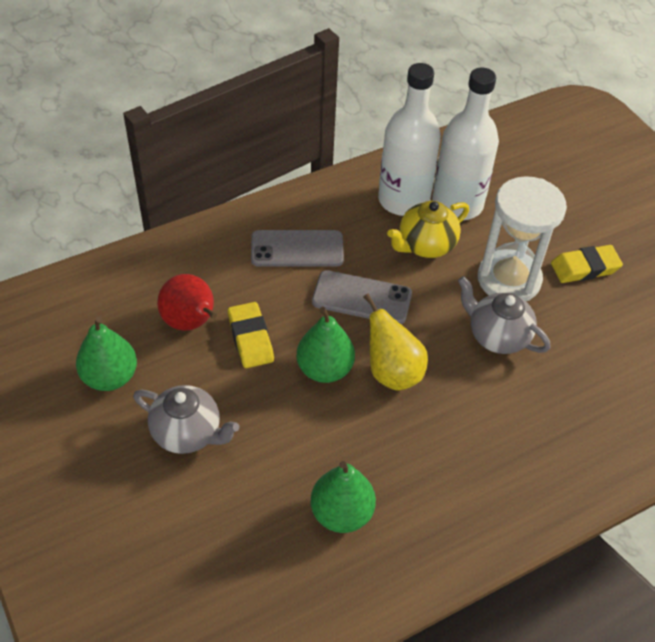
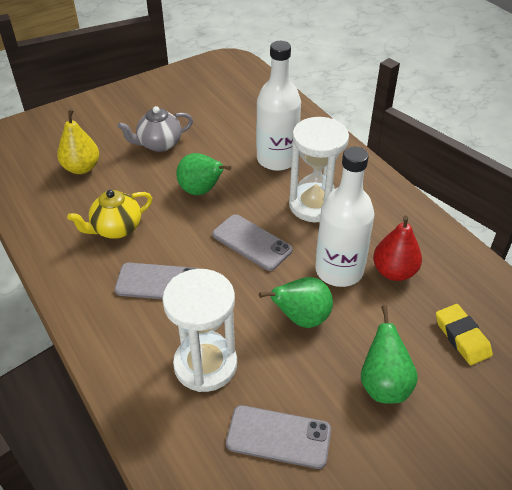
grey phone: [251,230,344,267] [312,270,412,324] = 2 -> [114,263,199,299] [212,214,293,271] [226,405,331,469] = 3
grey teapot: [133,385,239,454] [458,276,551,354] = 2 -> [117,106,193,152] = 1
white hourglass: [478,176,567,301] = 1 -> [162,269,237,392] [289,117,349,222] = 2
yellow eraser: [228,302,274,368] [551,245,623,283] = 2 -> [436,304,493,365] = 1

